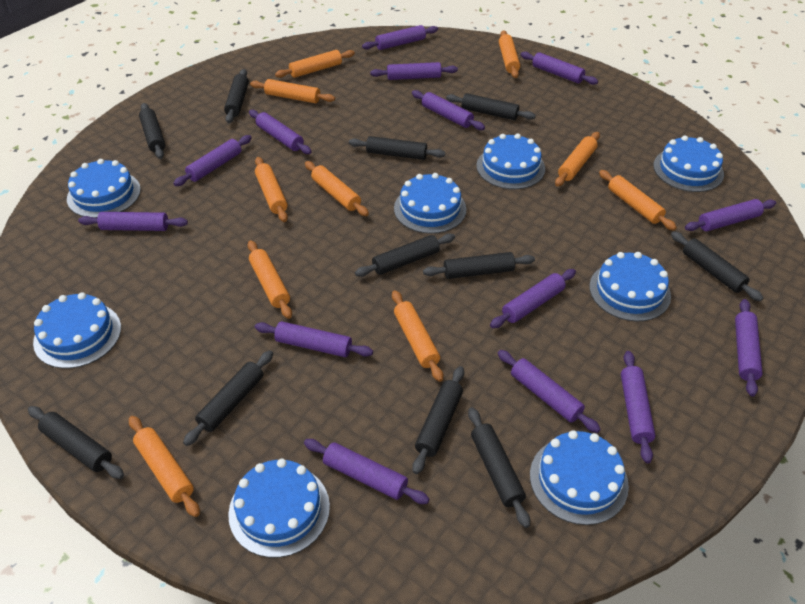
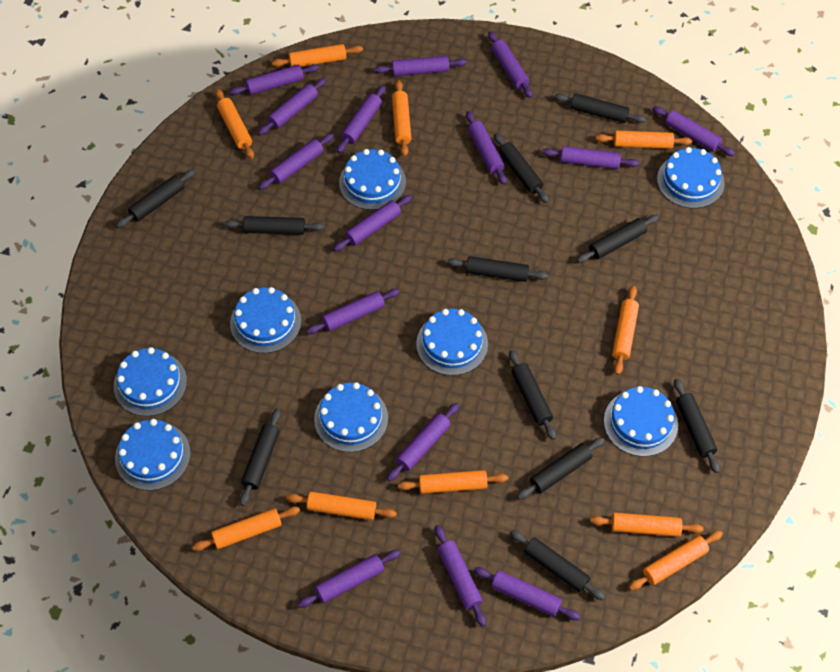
purple rolling pin: [78,212,188,231] [173,135,252,186] [249,110,312,154] [255,321,373,357] [304,439,430,504] [362,25,438,50] [370,62,458,80] [412,90,485,130] [490,269,576,328] [498,350,601,433] [521,52,598,85] [621,351,656,463] [685,199,776,231] [735,299,763,397] = 14 -> [230,64,319,95] [258,78,327,135] [259,133,334,190] [298,550,401,608] [306,289,400,334] [333,195,412,252] [337,85,386,153] [374,56,467,76] [387,403,459,482] [435,525,486,627] [466,111,507,185] [474,567,580,620] [488,31,533,98] [543,146,639,169] [653,106,735,156] = 15

